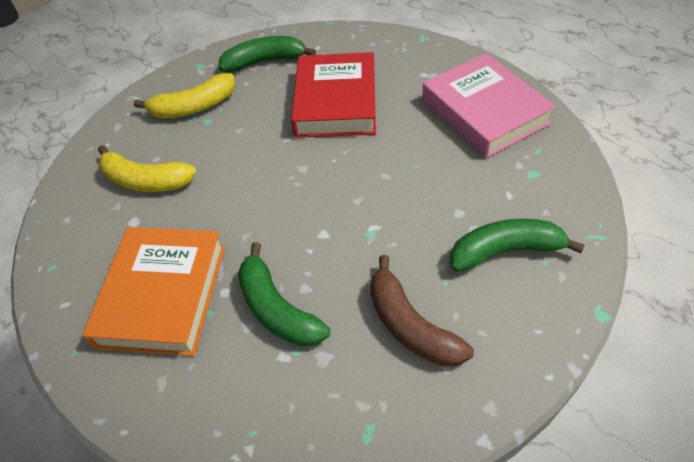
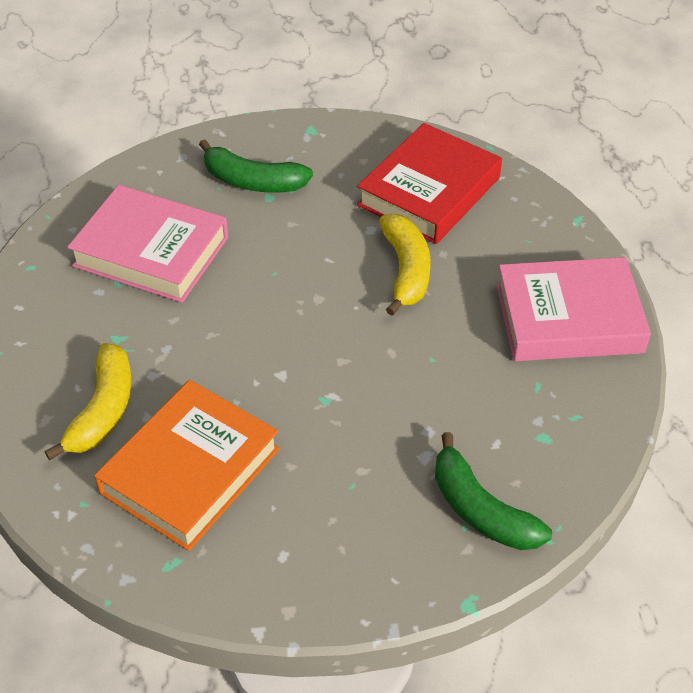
brown banana: [370,255,474,367] = 1 -> none = 0
green banana: [218,36,316,72] [238,242,330,347] [450,219,585,272] = 3 -> [199,139,313,193] [435,432,552,550] = 2
pink book: [422,53,556,158] = 1 -> [67,185,228,303] [496,257,651,361] = 2

